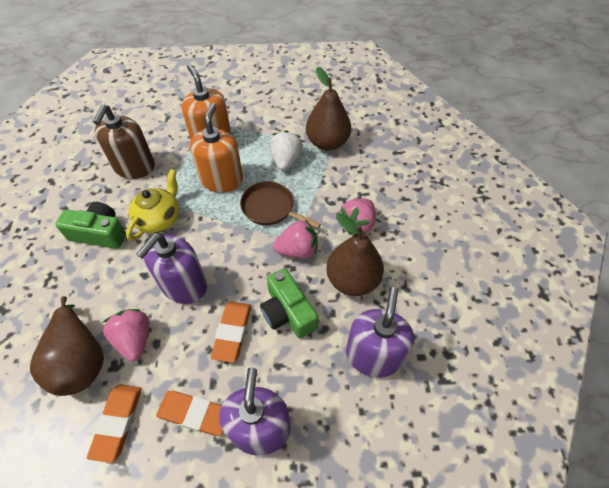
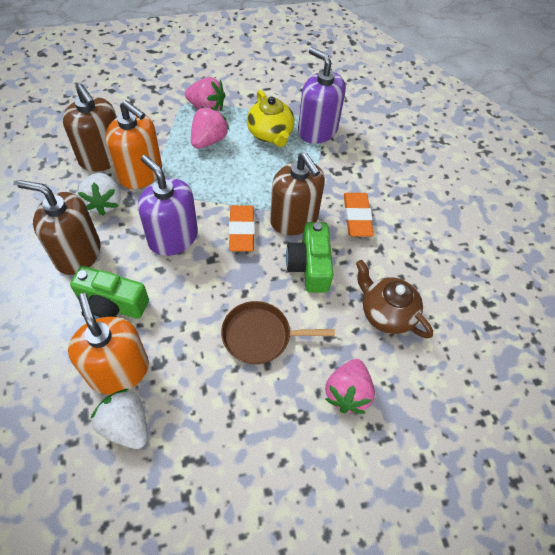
brown pear: [30,296,104,396] [306,67,351,151] [326,213,384,296] = 3 -> none = 0
brown soap dispenser: [93,104,155,179] = 1 -> [18,180,101,275] [63,84,117,172] [270,152,325,235] = 3
brown teapot: none = 0 -> [356,260,433,338] = 1
orange eraser: [87,384,142,463] [156,391,223,436] [211,301,251,363] = 3 -> [229,205,255,251] [344,193,374,237] = 2
purple soap dispenser: [136,233,207,304] [219,368,291,456] [346,287,414,377] = 3 -> [138,155,198,256] [298,47,346,144] = 2
white strawberry: [270,130,303,171] = 1 -> [77,173,121,216] [90,389,148,449] = 2

